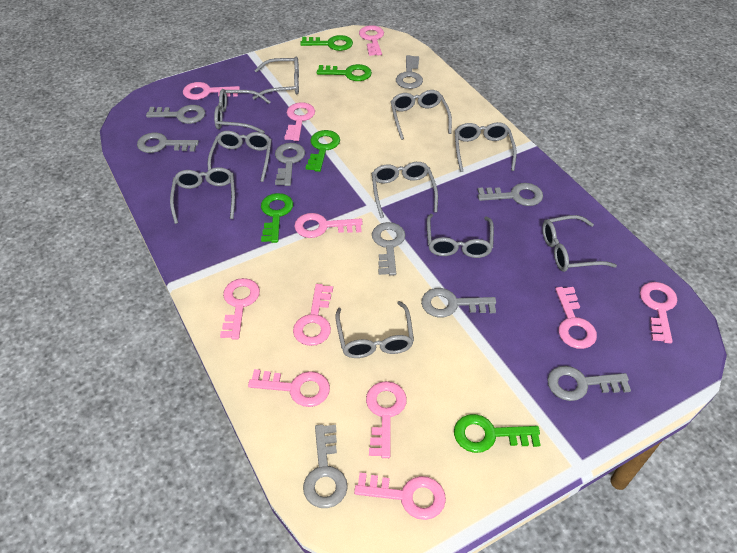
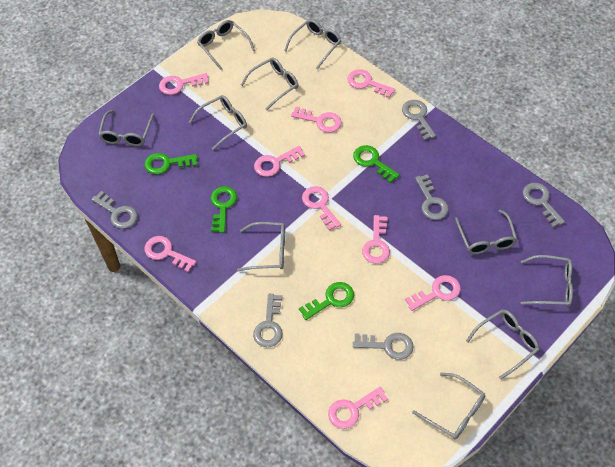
green key: [261,193,293,243] [300,35,353,51] [306,130,340,172] [317,64,372,81] [454,414,540,453] = 5 -> [144,153,198,174] [211,186,237,233] [299,282,354,320] [353,145,400,183] = 4
grey key: [137,133,199,153] [146,105,205,124] [275,143,305,186] [303,424,348,508] [372,222,405,276] [396,55,423,89] [421,288,496,318] [478,183,543,206] [547,366,631,401] = 9 -> [91,191,138,229] [253,294,283,347] [353,333,414,360] [402,100,436,140] [415,174,449,220] [523,183,565,228] = 6
pink key: [183,82,240,100] [220,278,260,339] [248,369,330,407] [284,102,315,141] [293,284,333,346] [294,213,363,238] [354,473,446,520] [359,25,384,56] [366,381,407,458] [555,287,597,349] [640,282,677,343] = 11 -> [144,236,196,272] [159,73,209,95] [254,146,305,177] [291,107,342,133] [302,186,341,231] [328,387,388,429] [347,69,395,98] [362,215,390,264] [405,275,461,311] = 9

